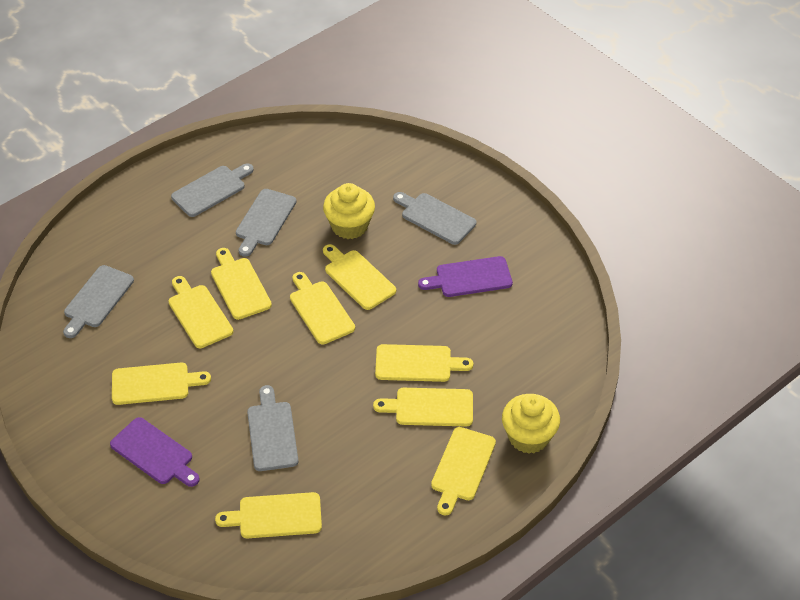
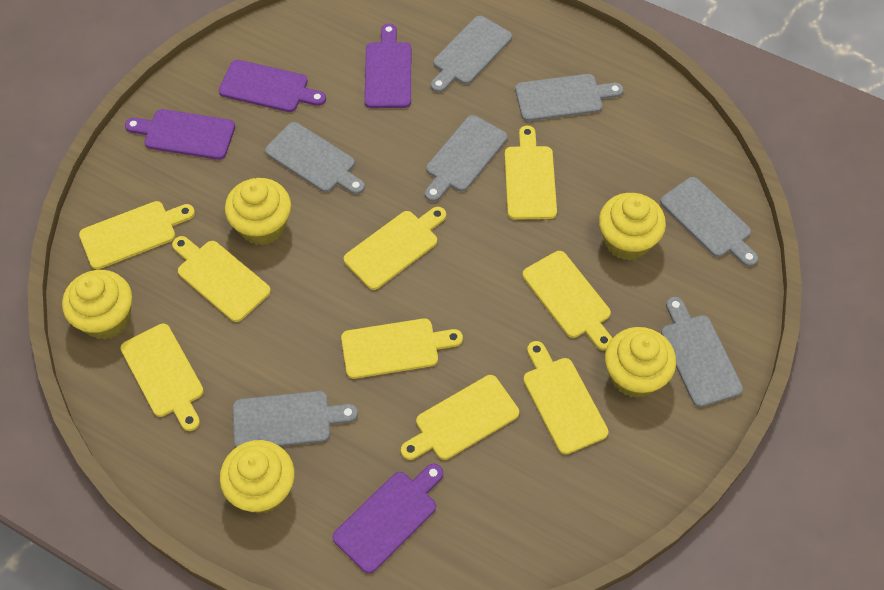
grey cutting board: [63,265,134,338] [171,163,254,217] [236,189,297,257] [247,385,298,471] [393,192,476,245] = 5 -> [233,391,358,447] [265,122,365,194] [425,115,508,202] [431,16,512,93] [515,74,623,121] [660,177,758,267] [661,297,743,407] = 7
purple cutting board: [110,417,200,487] [418,256,513,297] = 2 -> [125,109,235,160] [219,60,326,112] [332,464,443,574] [364,23,411,108] = 4
yellow cupcake: [323,183,375,239] [502,394,560,454] = 2 -> [62,270,132,339] [220,440,295,514] [225,178,291,245] [599,193,666,261] [605,327,676,398] = 5

